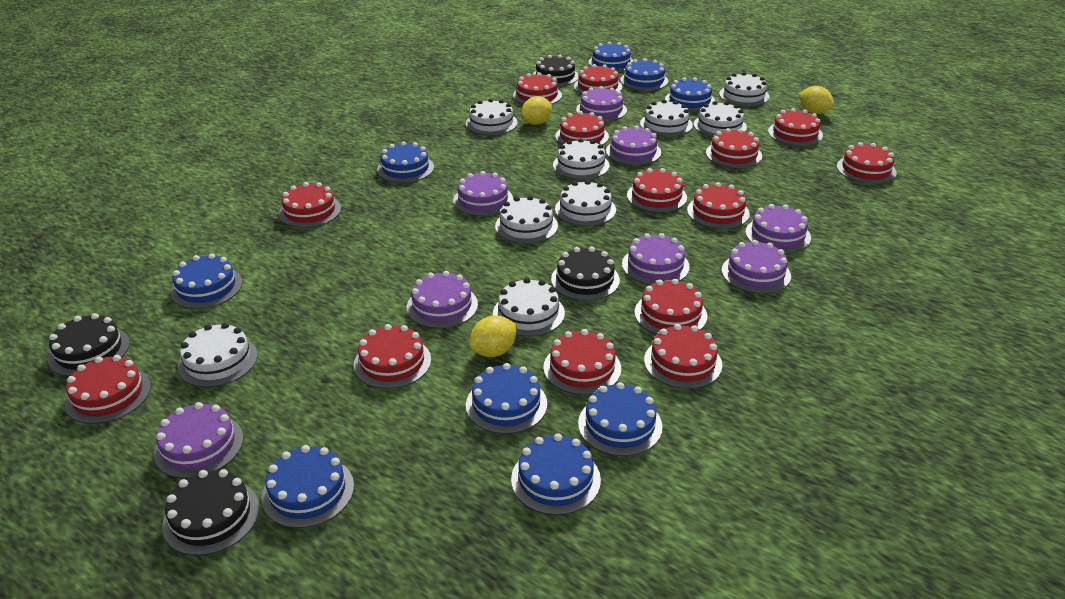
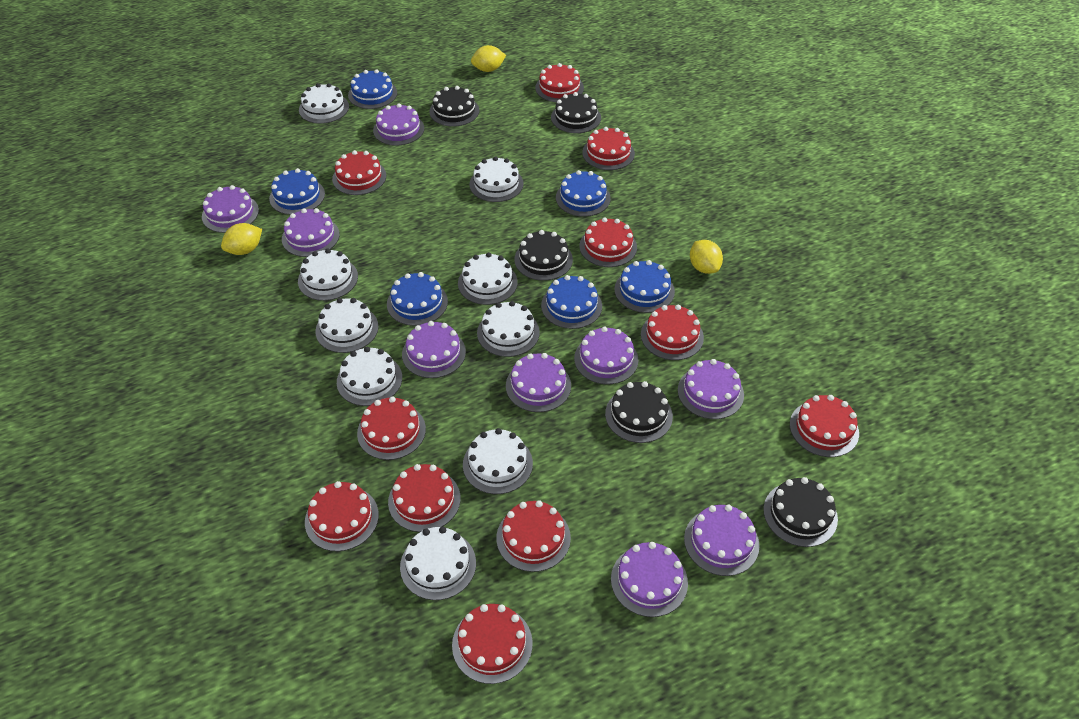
black cake: [48,313,130,376] [162,469,260,556] [532,55,579,86] [551,247,620,301] = 4 -> [429,86,479,127] [514,230,573,281] [551,92,601,133] [605,381,673,443] [763,477,838,547] = 5
blue cake: [170,253,242,309] [261,445,354,528] [377,141,434,183] [466,363,547,434] [511,433,601,515] [578,382,662,456] [588,41,633,72] [620,58,668,91] [665,77,715,112] = 9 -> [269,168,325,215] [348,69,397,109] [387,272,448,326] [541,275,602,329] [556,170,611,217] [614,260,675,313] = 6
purple cake: [154,402,243,479] [407,271,478,329] [453,171,513,216] [576,86,627,122] [606,126,661,165] [622,233,690,285] [722,240,791,294] [745,204,811,253] = 8 -> [202,185,259,233] [282,208,340,257] [373,103,424,146] [402,321,466,378] [506,353,571,412] [574,327,638,384] [611,542,688,617] [678,359,744,419] [684,505,759,576] = 9
red cake: [65,355,151,424] [279,182,341,228] [354,324,431,389] [513,72,562,104] [543,329,621,395] [555,111,609,145] [574,64,622,94] [627,168,687,212] [635,279,707,334] [644,324,722,389] [687,182,750,229] [706,128,762,168] [768,108,823,146] [837,142,897,184] = 14 -> [305,481,379,551] [332,150,387,195] [357,396,426,460] [388,464,461,532] [452,604,533,684] [496,500,571,572] [535,63,584,102] [579,218,637,267] [582,127,635,170] [641,305,704,360] [790,395,859,457] = 11

